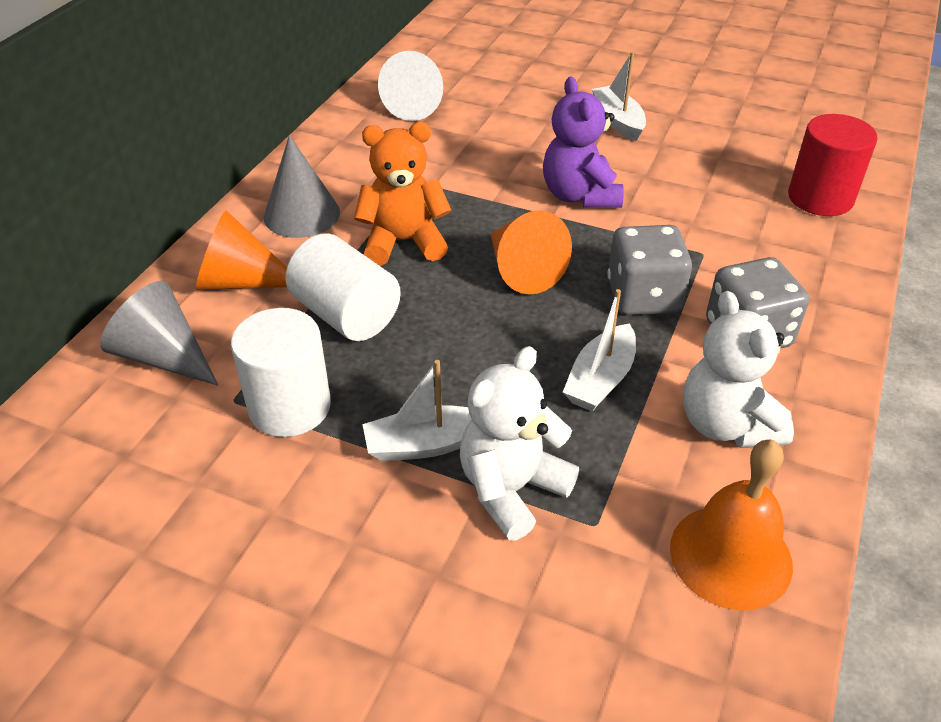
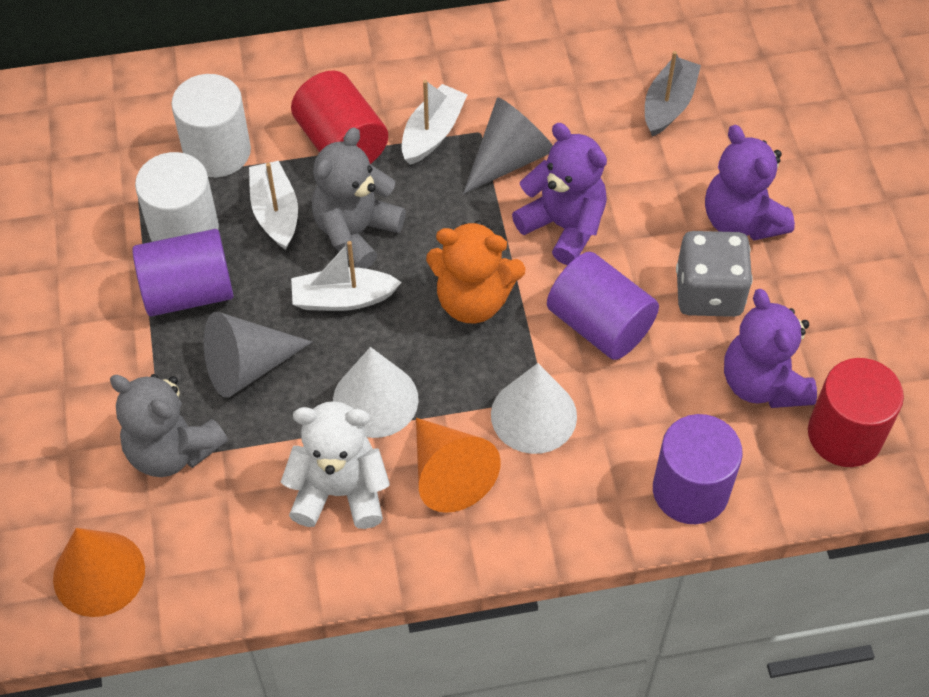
grey boat: none = 0 -> [645,51,701,137] = 1
grey dice: [607,225,692,315] [706,257,809,349] = 2 -> [676,231,753,317] = 1
grey teddy bear: none = 0 -> [110,374,228,477] [312,128,406,269] = 2
orange bell: [670,440,793,610] = 1 -> none = 0
purple cylinder: none = 0 -> [132,229,234,316] [547,252,659,360] [653,414,743,524] = 3
purple teddy bear: [543,77,624,208] = 1 -> [512,123,607,265] [705,125,795,240] [724,289,817,408] = 3
red cylinder: [788,114,878,216] = 1 -> [291,71,388,164] [808,358,904,467] = 2
white cone: [378,51,443,121] = 1 -> [333,347,419,438] [491,363,577,454] = 2
white teddy bear: [460,346,579,541] [683,291,794,448] = 2 -> [281,401,390,529] = 1

